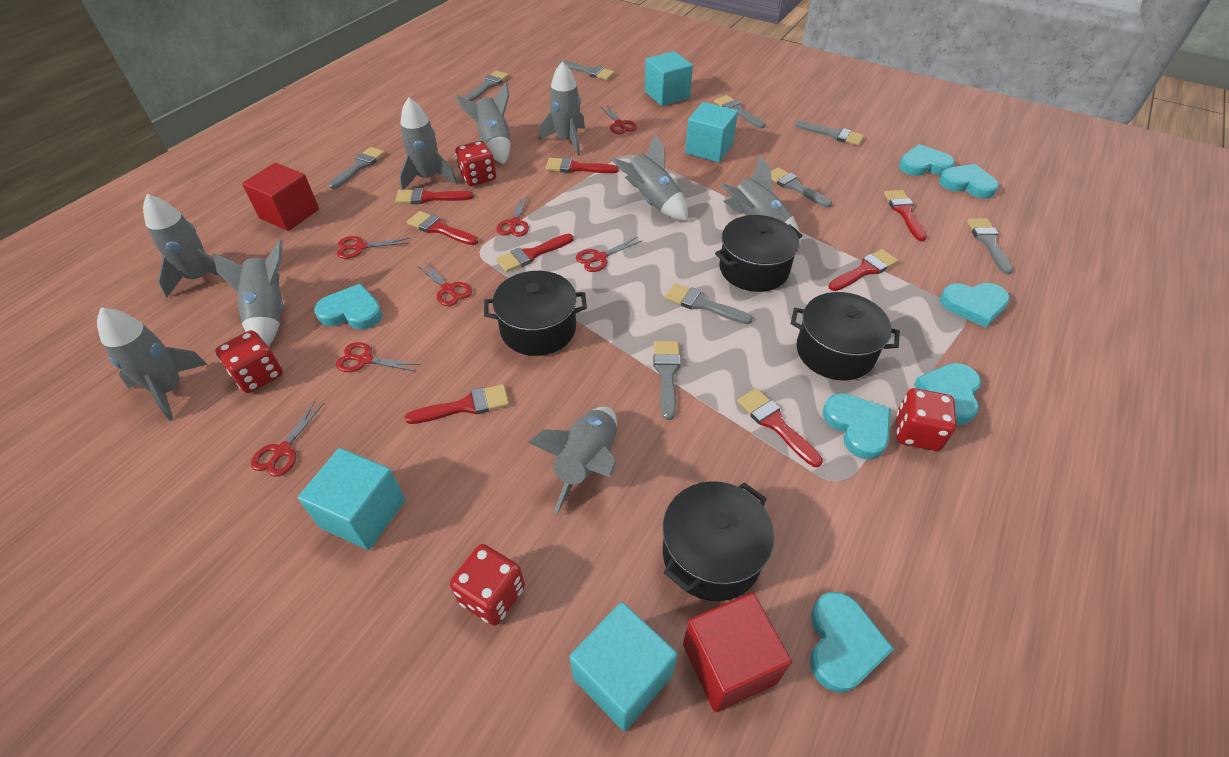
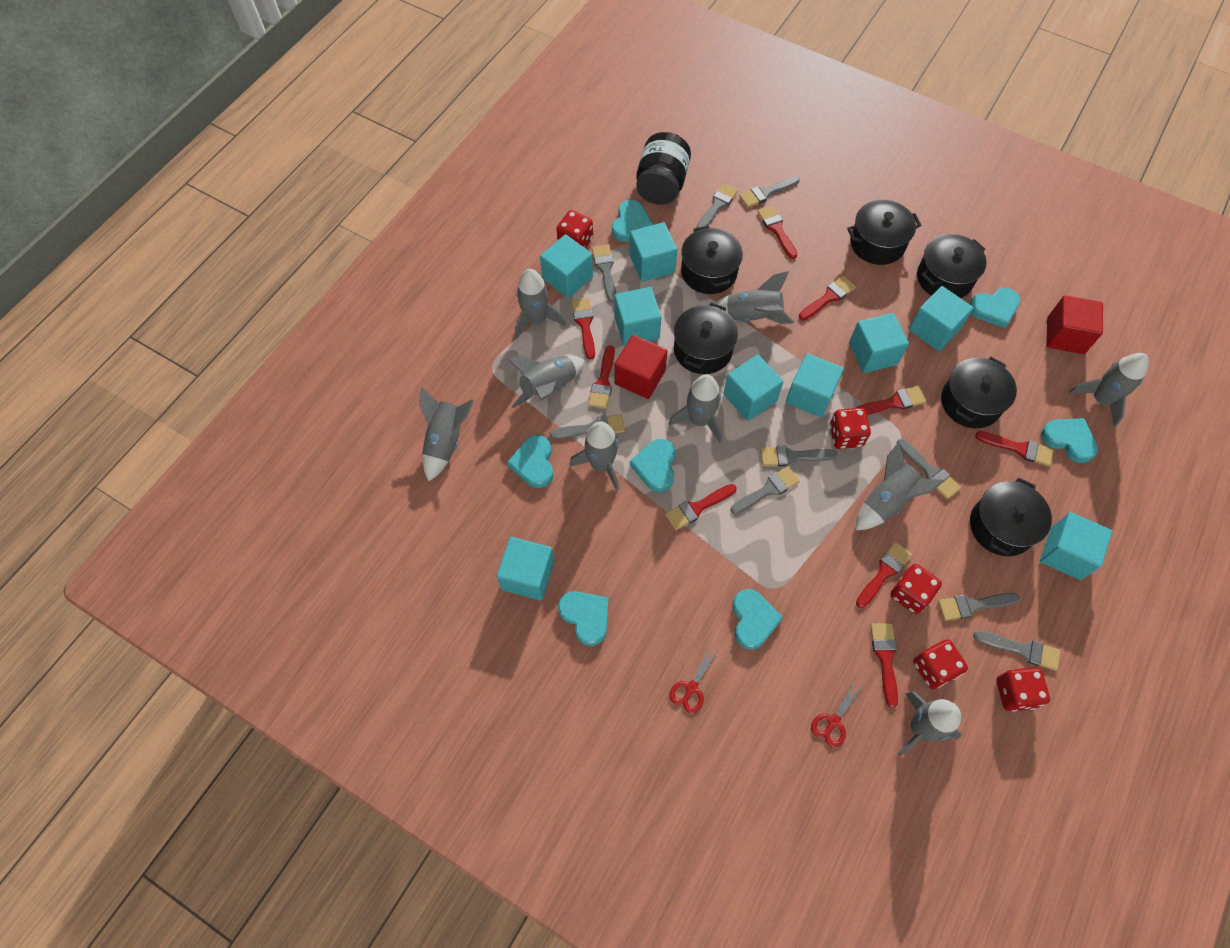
black jar: none = 0 -> [636,132,691,205] = 1
black pot: [484,271,587,356] [663,481,774,601] [715,215,803,292] [791,292,900,380] = 4 -> [674,303,738,374] [681,226,743,294] [847,200,921,265] [917,234,987,298] [941,357,1017,428] [970,477,1052,556] = 6
red brush: [395,188,474,204] [405,384,509,424] [407,211,478,245] [496,234,574,272] [546,158,619,173] [737,388,823,467] [829,249,898,291] [884,190,927,241] = 8 -> [571,298,595,359] [588,345,615,409] [665,484,737,530] [757,205,797,259] [799,276,856,321] [856,386,926,415] [856,542,912,608] [870,623,898,708] [975,431,1054,466] = 9
red dice: [215,330,283,393] [450,544,525,626] [455,141,496,186] [896,388,957,451] = 4 -> [556,210,593,248] [830,408,871,449] [890,564,942,614] [913,639,968,689] [996,667,1050,711] = 5
red scissors: [251,401,324,477] [336,342,420,372] [337,236,410,259] [417,262,472,306] [496,194,529,237] [576,237,641,272] [600,104,637,134] = 7 -> [669,645,720,713] [811,680,863,748] = 2
turquoise cube: [298,448,405,550] [570,602,677,731] [645,51,693,106] [685,102,738,163] = 4 -> [497,537,554,600] [540,234,593,298] [614,287,661,346] [629,222,677,282] [723,355,783,421] [786,353,844,418] [849,313,909,373] [909,286,973,351] [1040,512,1112,580] = 9

